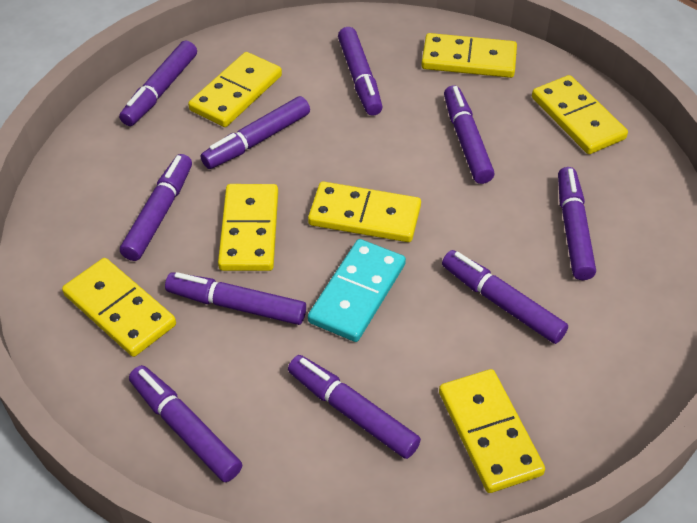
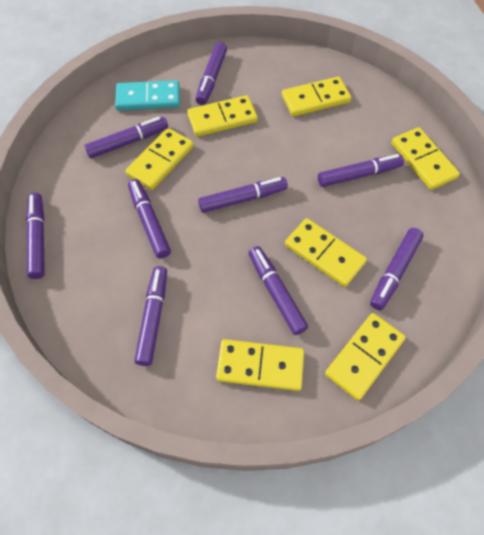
purple marker: [119,40,197,126] [120,154,192,261] [129,365,242,482] [165,272,306,325] [201,96,310,169] [288,355,421,459] [338,27,383,116] [442,250,568,344] [444,85,494,184] [558,167,596,280] = 10 -> [26,193,45,279] [84,117,168,158] [128,179,171,259] [134,266,167,366] [196,42,227,105] [198,177,288,213] [248,246,308,335] [318,154,404,187] [370,228,423,310] = 9

